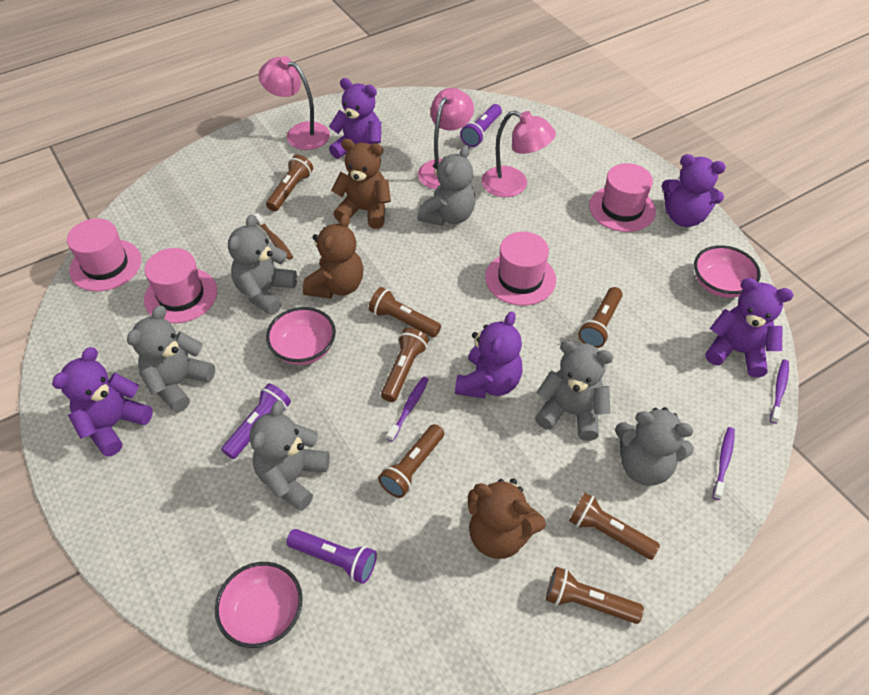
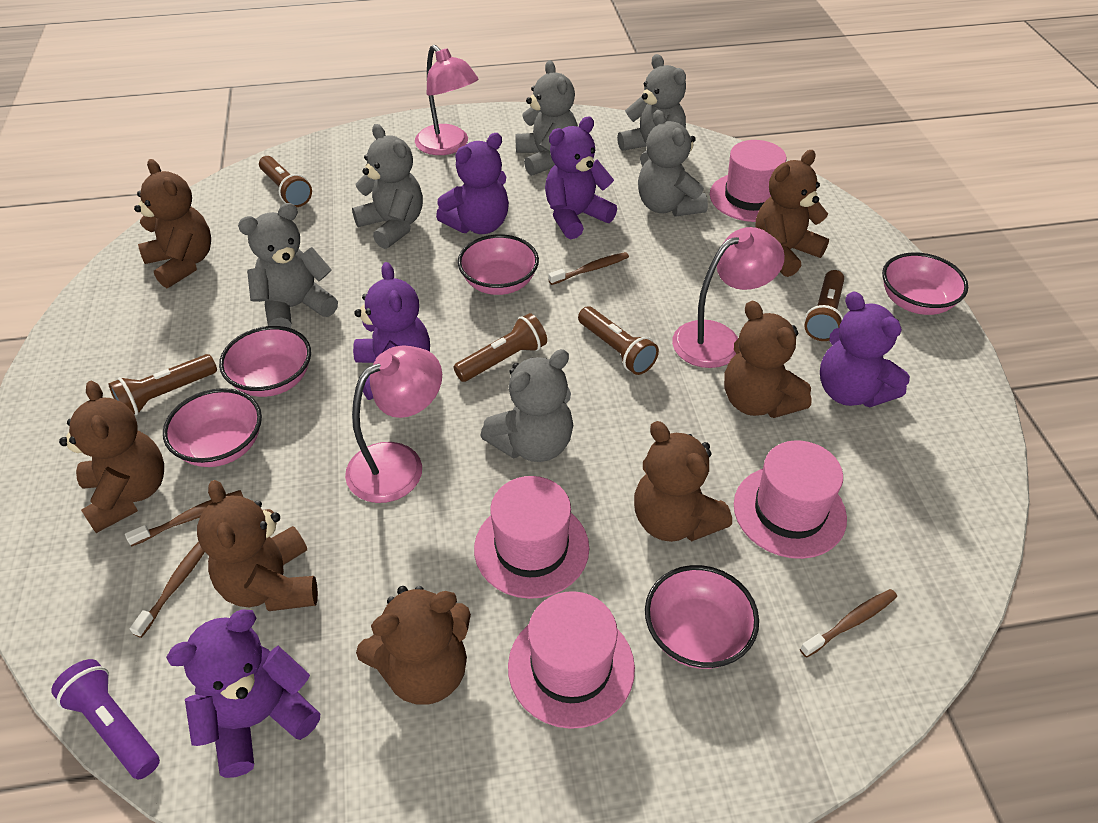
brown flashlight: [266,155,313,211] [369,287,441,337] [378,424,444,498] [381,328,429,402] [546,567,644,624] [569,493,660,560] [578,287,623,348] = 7 -> [108,354,217,415] [259,156,312,207] [454,313,547,382] [578,306,659,375] [804,270,844,341] = 5
brown teddy bear: [303,214,363,299] [331,139,391,229] [468,478,546,559] = 3 -> [59,381,164,533] [134,159,211,288] [197,480,318,611] [356,586,471,705] [634,421,732,542] [724,301,812,418] [755,150,829,277] = 7
brown toothbrush: [254,213,293,260] = 1 -> [125,490,243,546] [129,542,205,638] [548,252,629,285] [800,589,897,657] = 4
pink bowl: [215,562,303,648] [266,307,336,365] [694,245,761,298] = 3 -> [163,388,262,467] [219,326,311,397] [458,234,539,295] [645,565,759,669] [882,252,968,315] = 5
purple flashlight: [221,383,291,459] [286,529,377,584] [460,104,502,147] = 3 -> [51,659,160,779] = 1
purple toothbrush: [387,377,429,442] [713,427,735,500] [770,359,789,424] = 3 -> none = 0

